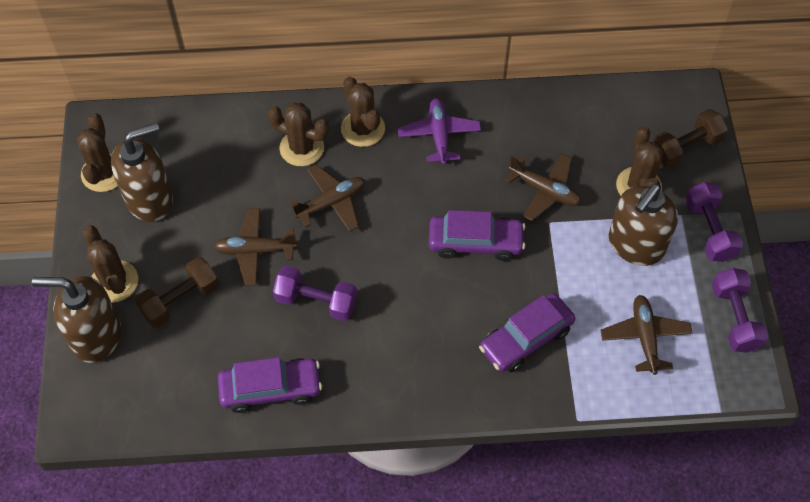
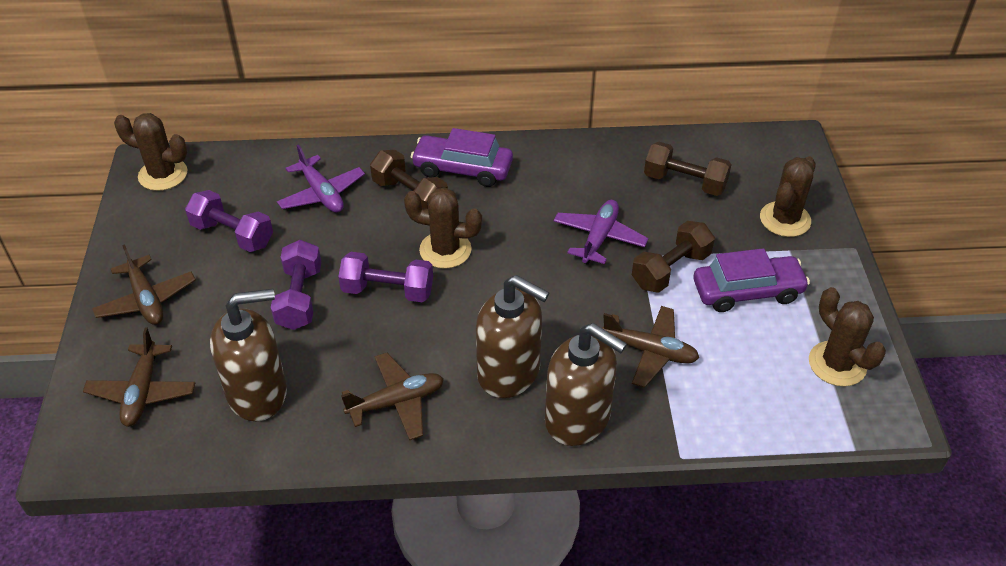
brown cactus: [77,113,118,192] [83,226,138,303] [268,103,329,166] [341,77,385,147] [616,126,663,195] = 5 -> [114,113,188,191] [404,187,482,269] [760,156,816,237] [809,287,886,386] = 4
brown dumbbell: [135,257,219,328] [652,109,728,168] = 2 -> [370,150,448,209] [632,221,715,293] [644,142,732,196] = 3
purple car: [218,357,322,413] [429,210,525,261] [479,294,575,372] = 3 -> [411,128,513,187] [694,248,810,312] = 2
purple plane: [398,98,481,165] = 1 -> [277,145,365,212] [554,200,648,265] = 2

